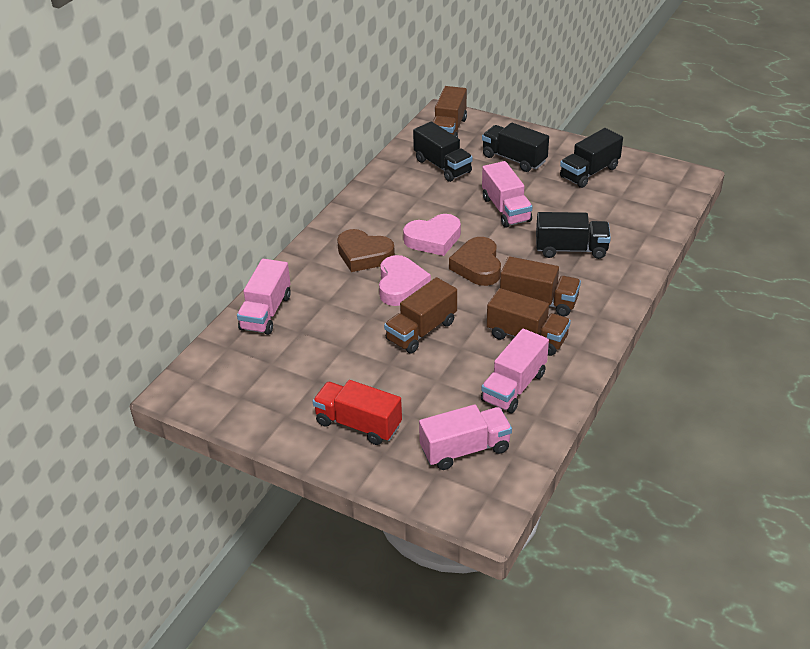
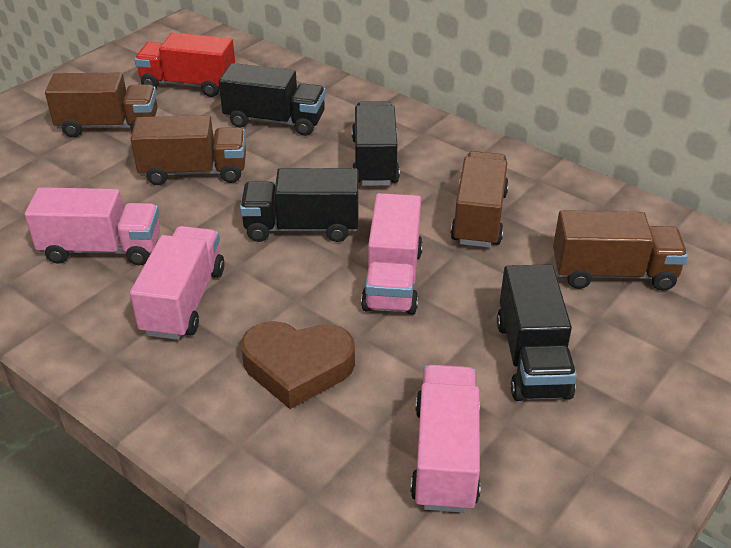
brown heart: [337,229,395,272] [449,237,501,286] = 2 -> [241,321,355,409] = 1
pink heart: [379,255,431,306] [403,214,461,256] = 2 -> none = 0

